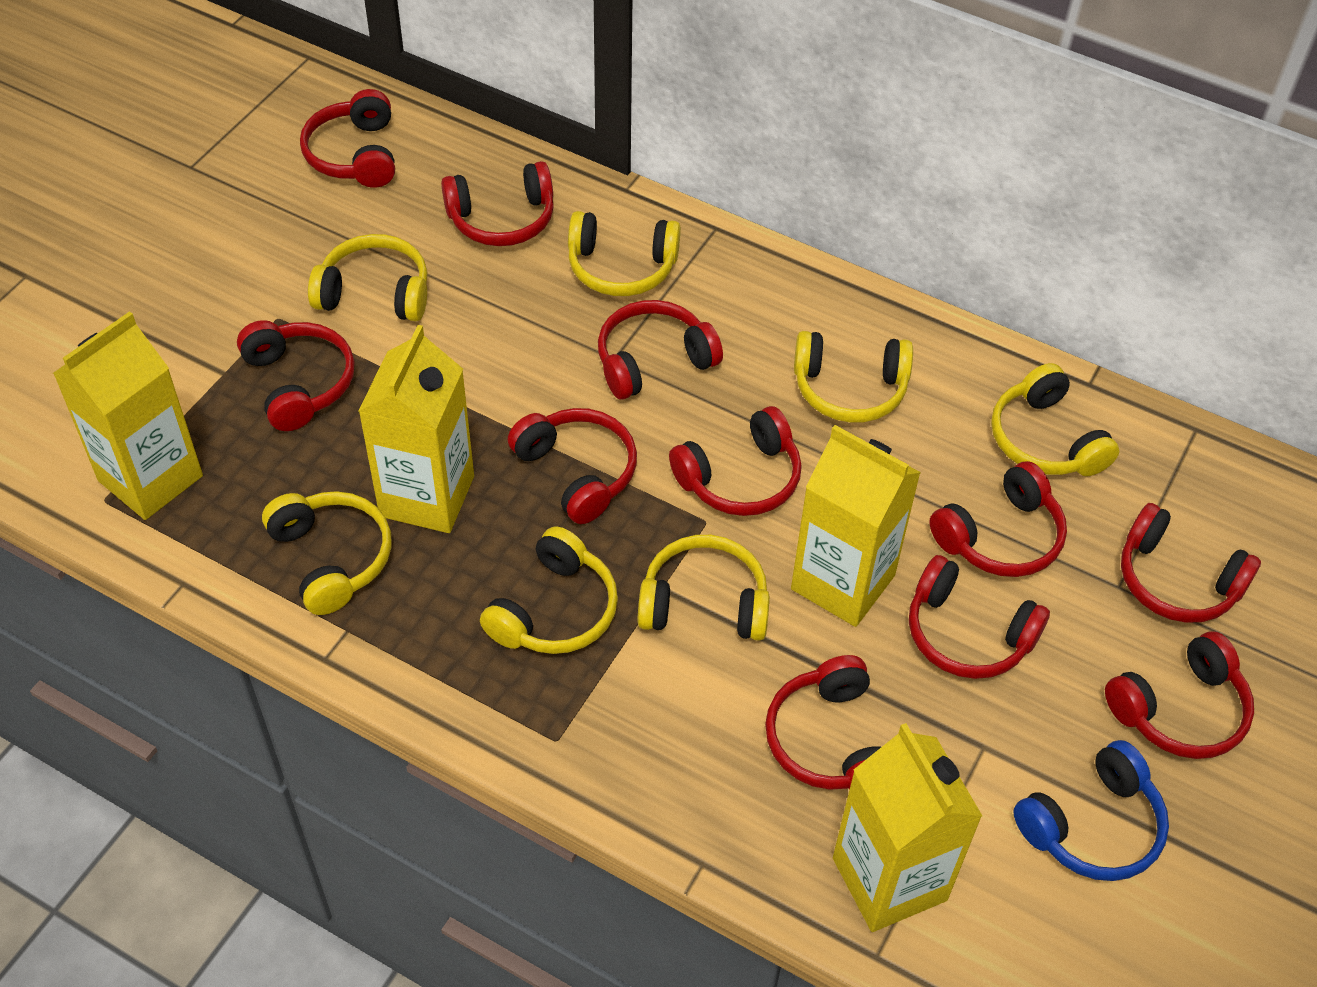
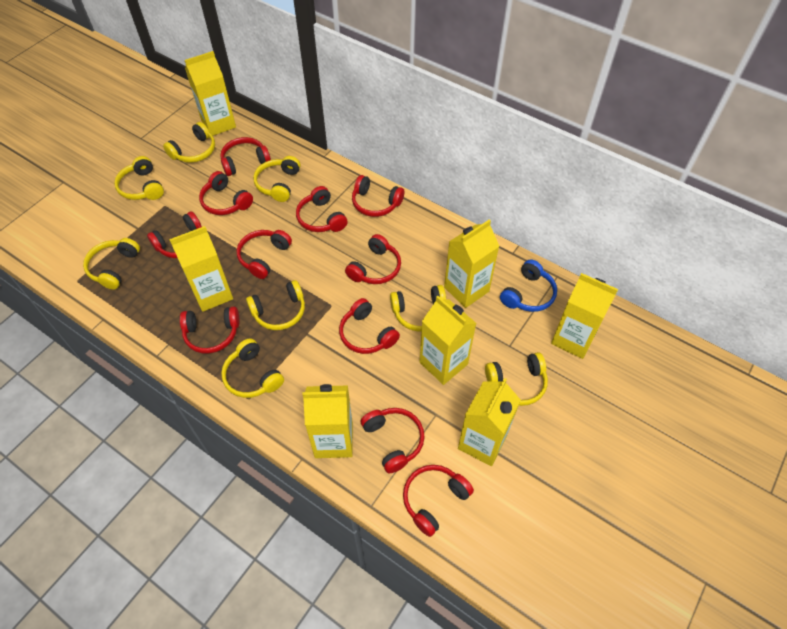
yellow carton: [53,311,203,520] [359,325,474,533] [791,425,921,627] [833,723,982,932] = 4 -> [169,226,233,312] [185,51,236,136] [303,384,353,458] [419,296,477,385] [444,219,499,308] [458,378,521,466] [551,273,618,359] = 7
yellow headphones: [262,491,392,615] [308,234,428,321] [480,527,618,654] [568,211,681,296] [638,535,770,641] [794,331,913,423] [991,363,1119,476] = 7 -> [83,238,140,290] [114,156,164,200] [163,122,215,163] [221,338,284,398] [246,280,305,330] [253,156,301,202] [390,285,446,332] [485,352,548,406] = 8

